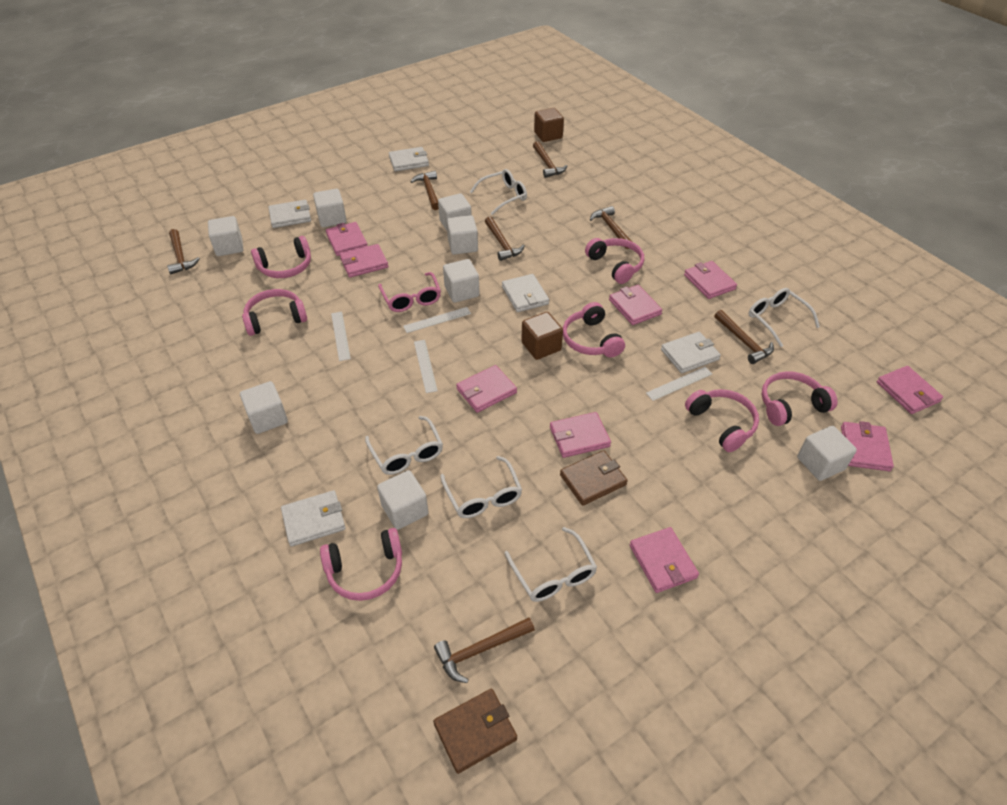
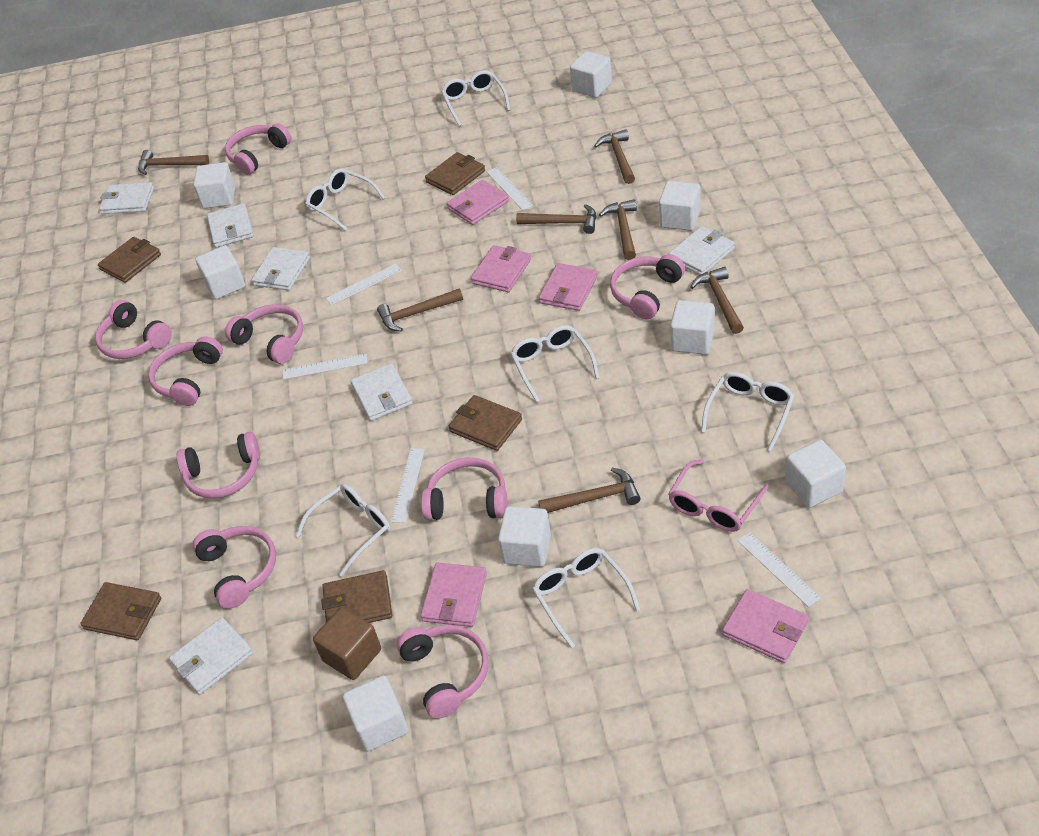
brown cube: [521,312,563,360] [534,108,564,142] = 2 -> [313,607,381,680] = 1
brown wallet: [433,689,517,774] [560,450,628,506] = 2 -> [80,582,161,640] [98,237,161,283] [321,570,392,623] [425,152,485,195] [448,395,522,451] = 5
pink headphones: [242,289,307,336] [251,236,311,278] [320,528,402,601] [563,302,625,357] [585,238,644,284] [685,389,759,452] [761,371,838,426] = 7 -> [95,300,172,359] [148,336,223,406] [176,432,260,499] [193,526,276,608] [225,123,291,175] [225,304,303,364] [396,625,488,719] [421,457,508,520] [610,254,685,319] = 9
pink wallet: [326,222,367,256] [340,244,389,278] [456,365,517,413] [550,412,611,458] [609,285,663,325] [630,527,699,593] [684,261,737,299] [841,421,894,471] [877,366,943,414] = 9 -> [420,563,487,627] [446,180,509,225] [471,245,531,292] [539,263,598,311] [722,589,809,663] = 5
white glasses: [365,416,443,475] [441,456,522,518] [470,169,527,215] [505,527,597,602] [749,288,820,347] = 5 -> [296,484,391,577] [305,168,385,231] [441,70,510,126] [510,325,600,402] [532,548,640,648] [701,372,794,452] = 6
white ruler: [331,312,351,361] [403,307,471,333] [414,340,438,393] [646,367,712,401] = 4 -> [283,354,367,379] [326,264,402,305] [391,448,425,523] [487,167,533,210] [737,532,821,607] = 5
white wallet: [268,200,311,228] [281,490,346,547] [389,147,429,172] [502,274,549,312] [661,332,721,373] = 5 -> [99,182,154,214] [169,617,253,695] [207,203,254,248] [252,247,310,291] [351,364,413,421] [669,226,735,275] = 6

